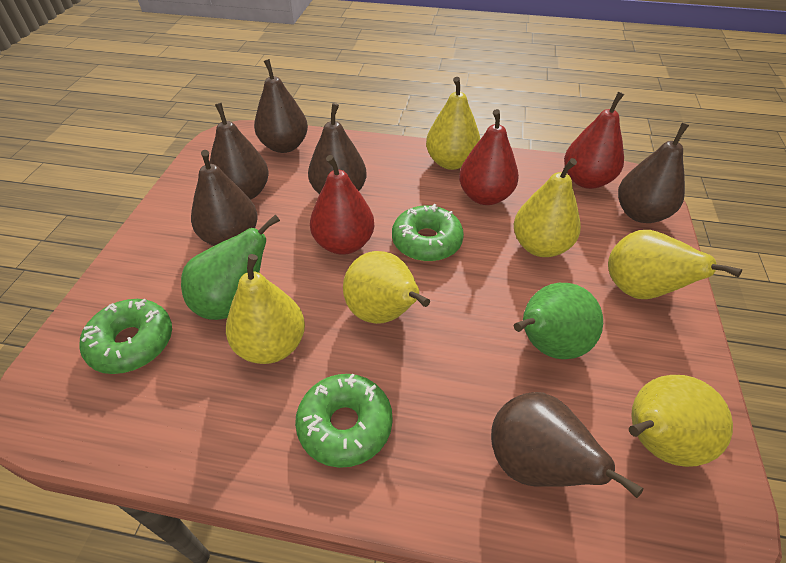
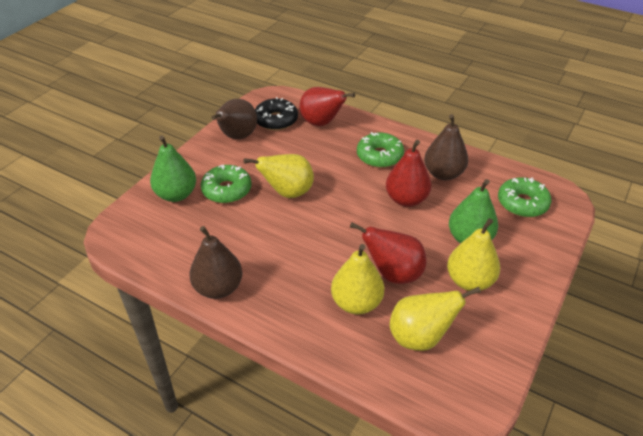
black donut: none = 0 -> [255,97,298,130] = 1
brown pear: [191,150,258,246] [210,103,269,200] [254,59,308,153] [308,103,367,194] [491,392,643,498] [618,123,689,223] = 6 -> [189,226,242,299] [211,99,257,139] [424,114,468,180] = 3
yellow pear: [226,254,305,364] [343,251,430,324] [426,77,480,170] [514,158,581,257] [608,230,742,299] [629,375,733,467] = 6 -> [243,154,314,198] [331,244,385,315] [390,287,481,351] [447,218,500,291] = 4

